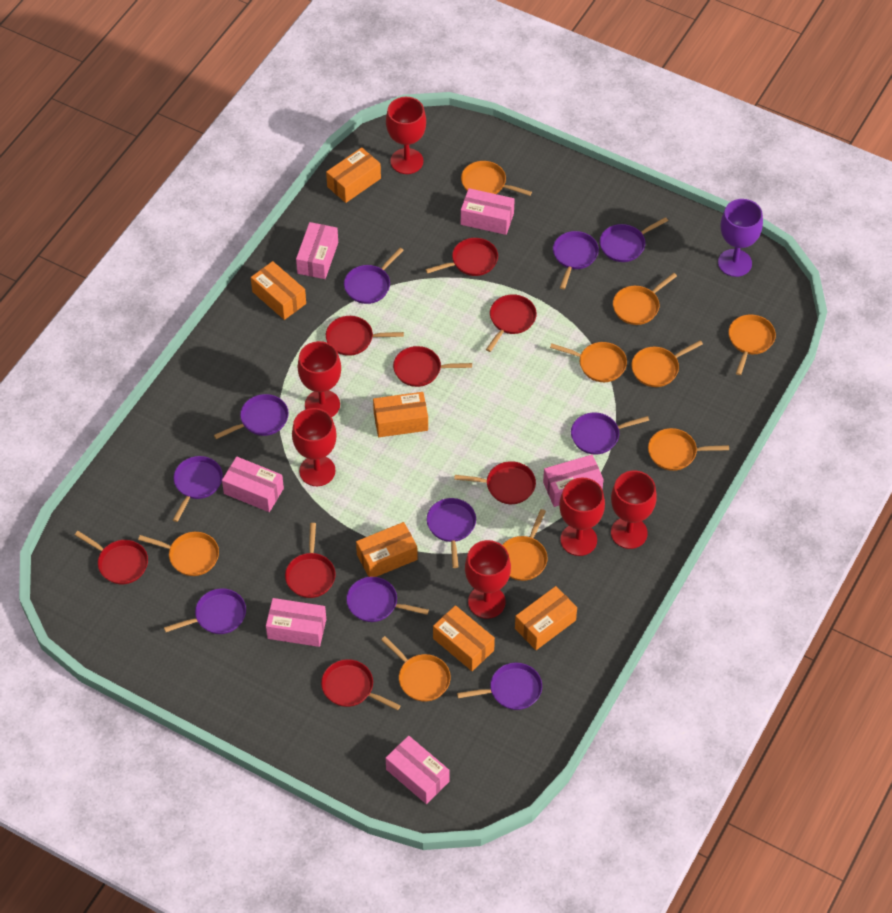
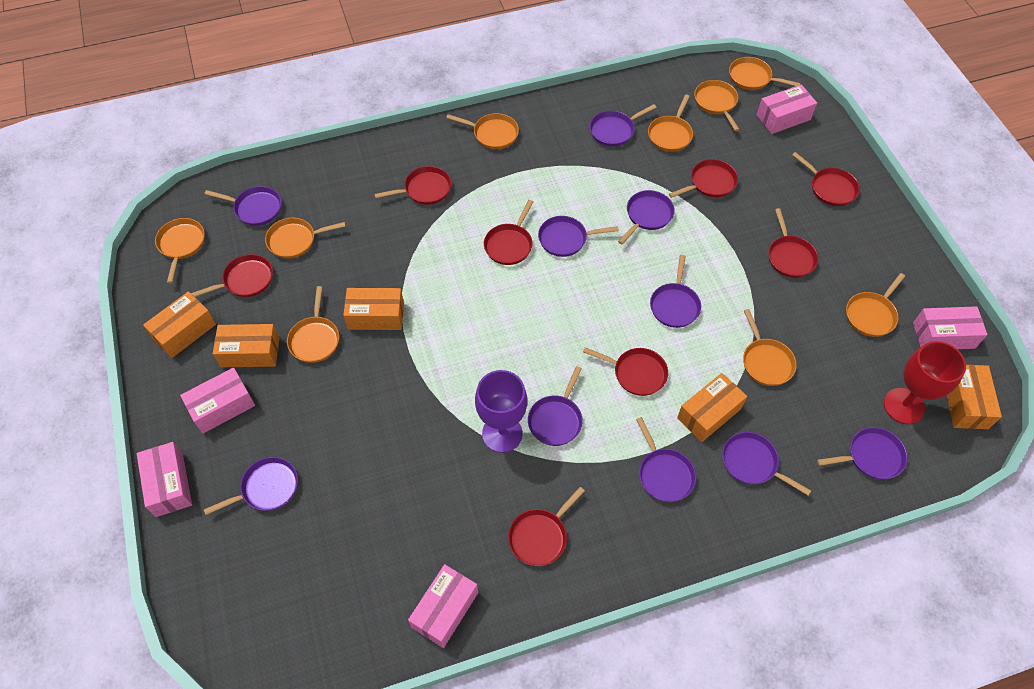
orange box: [251,261,306,320] [326,147,381,203] [356,522,418,577] [373,392,428,437] [433,605,495,671] [515,586,577,650] = 6 -> [143,291,216,358] [213,324,279,367] [343,288,404,330] [677,373,747,442] [947,364,1002,429] = 5
pink box: [222,457,284,512] [266,598,326,647] [296,222,338,279] [386,736,449,804] [461,188,515,235] [543,455,604,507] = 6 -> [137,442,192,517] [180,367,255,434] [408,564,478,648] [757,84,817,134] [913,306,987,349] = 5
red goblet: [292,408,337,486] [298,341,341,417] [386,97,426,174] [465,540,511,619] [559,478,605,556] [611,471,657,549] = 6 -> [884,341,966,424] = 1

